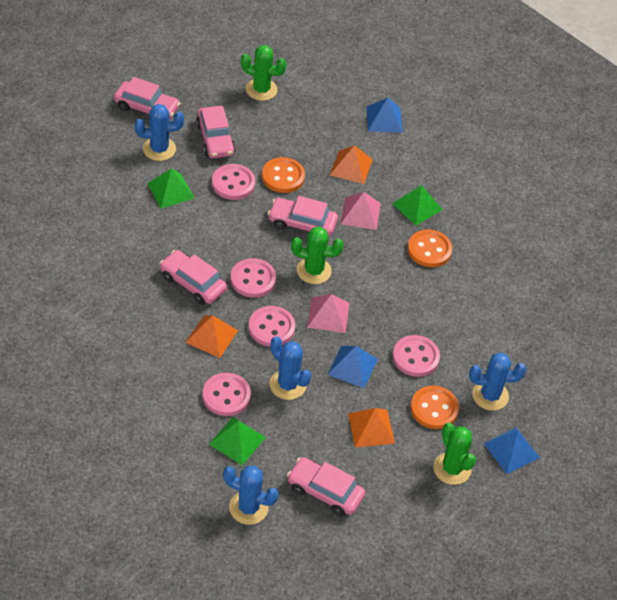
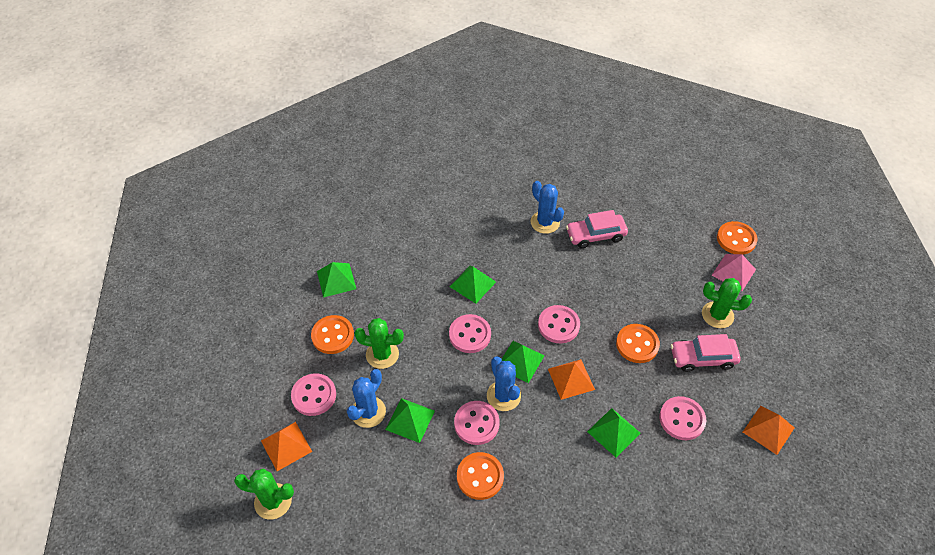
blue cactus: [135,104,184,161] [223,466,279,525] [270,336,311,400] [469,353,526,411] = 4 -> [347,369,386,428] [487,356,521,411] [531,181,564,234] = 3
blue pyramid: [327,346,378,388] [367,97,402,133] [484,428,540,474] = 3 -> none = 0
green pyramid: [147,169,195,209] [209,417,266,465] [392,185,442,226] = 3 -> [317,262,356,297] [385,398,435,443] [450,266,496,304] [502,341,544,383] [587,408,641,457] = 5
orange button: [262,157,305,193] [408,229,452,267] [411,386,459,429] = 3 -> [311,315,354,354] [457,452,504,500] [616,324,660,363] [717,221,758,255] = 4
pink car: [114,77,180,120] [159,250,227,305] [196,106,235,158] [268,196,338,236] [287,457,365,516] = 5 -> [566,210,628,248] [671,334,741,372] = 2
pink pyramid: [307,294,349,333] [340,192,381,230] = 2 -> [711,254,756,291] = 1

